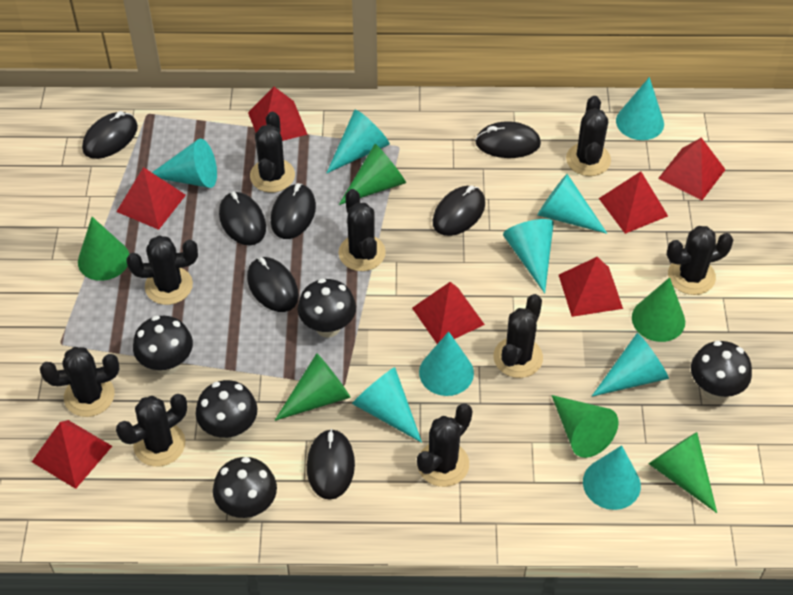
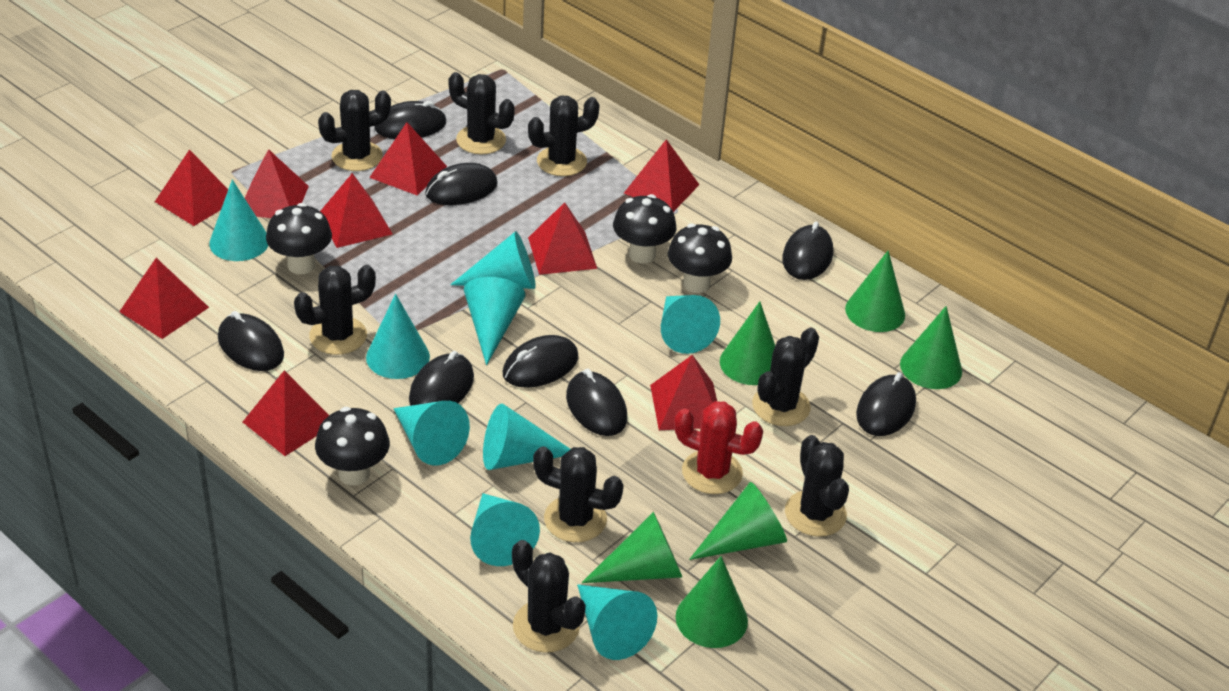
black cactus: [40,347,120,417] [116,394,187,467] [126,235,198,305] [250,112,295,193] [338,189,386,271] [417,403,472,487] [493,294,543,378] [566,96,611,176] [667,226,733,295] = 9 -> [294,265,376,355] [318,90,391,171] [448,72,515,154] [512,540,586,653] [528,96,599,176] [533,447,624,542] [752,328,819,426] [785,435,849,537] = 8
black mouse: [82,111,138,159] [219,191,266,246] [247,257,299,312] [271,183,316,239] [307,429,355,500] [433,185,485,236] [475,121,541,158] = 7 -> [218,311,284,371] [375,101,446,139] [409,351,474,406] [425,163,498,205] [503,335,578,388] [566,369,627,436] [782,221,833,280] [856,372,916,436] = 8
black mushroom: [133,316,193,375] [196,380,257,441] [213,457,277,519] [298,278,356,338] [691,341,752,401] = 5 -> [266,203,332,274] [315,407,390,485] [613,194,676,263] [668,223,732,293] = 4
red cactus: none = 0 -> [674,401,763,494] = 1
red pyramid: [32,420,112,489] [116,167,186,230] [248,87,308,141] [412,282,485,344] [559,257,623,317] [599,171,668,234] [658,137,726,200] = 7 -> [119,258,209,339] [155,149,228,226] [243,370,329,456] [245,149,309,218] [320,173,392,248] [369,122,447,196] [528,202,597,275] [624,139,699,212] [650,355,717,430] = 9

